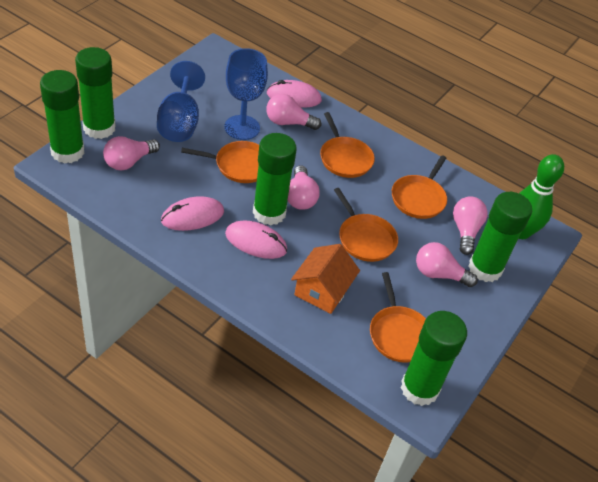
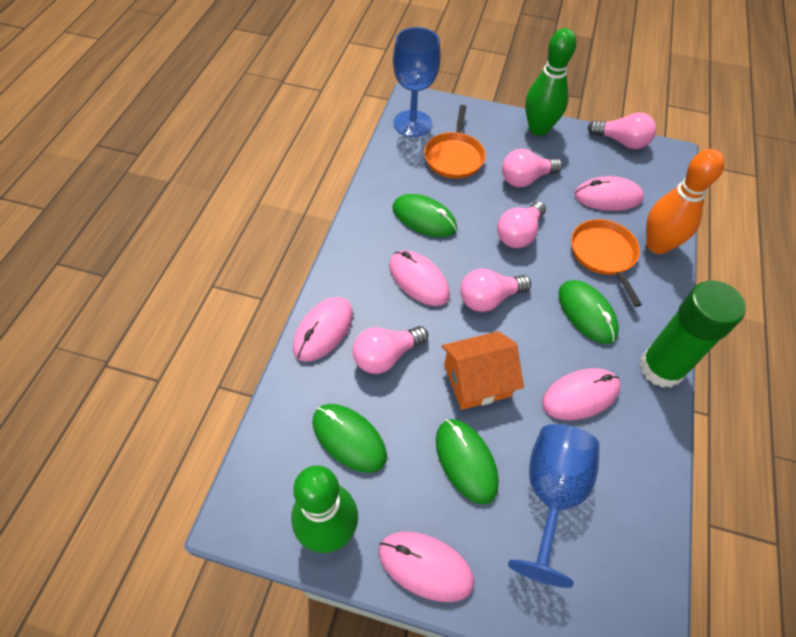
green bowling pin: [518,154,564,239] = 1 -> [291,465,358,553] [525,28,576,136] = 2
green glue stick: [40,70,85,163] [75,47,116,139] [253,133,297,225] [401,311,467,406] [468,192,532,282] = 5 -> [639,280,746,388] = 1
green mouse: none = 0 -> [312,404,387,473] [392,194,457,237] [436,419,499,504] [559,280,619,344] = 4
orange bowling pin: none = 0 -> [646,149,724,254] = 1
orange pan: [181,141,259,183] [320,112,375,178] [334,188,398,262] [370,272,426,363] [392,156,447,219] = 5 -> [424,105,486,179] [571,219,642,307] = 2
pink mouse: [161,196,224,231] [225,221,287,259] [267,80,322,108] = 3 -> [293,297,353,362] [378,532,474,602] [389,251,450,306] [542,368,620,420] [574,176,644,211] = 5

